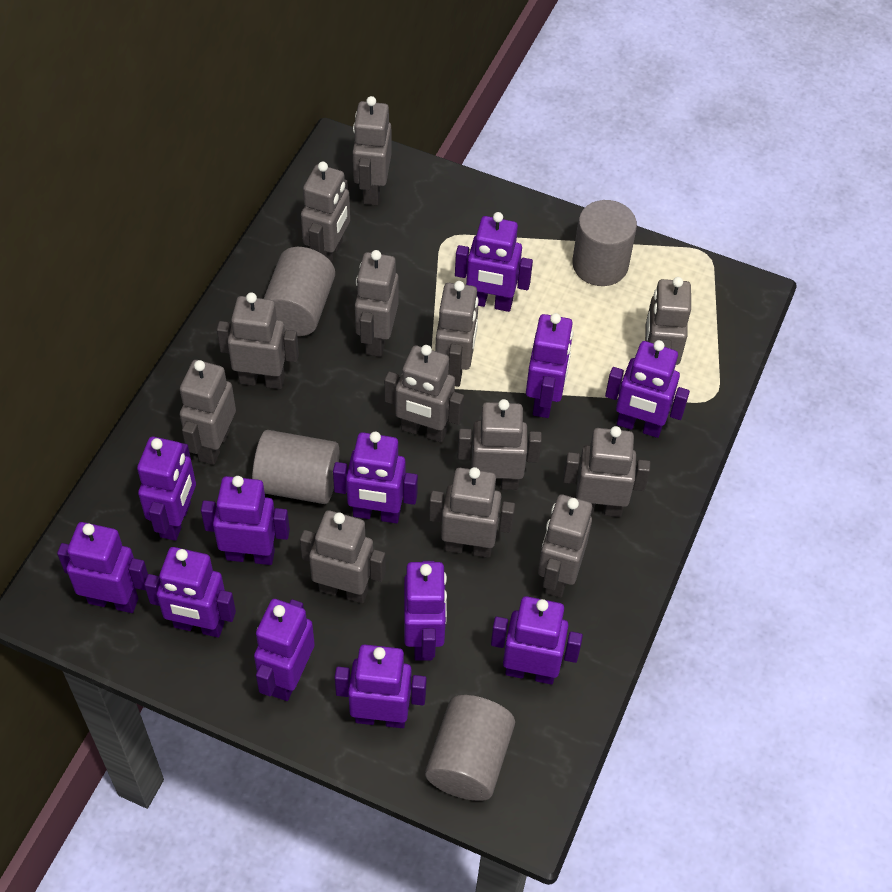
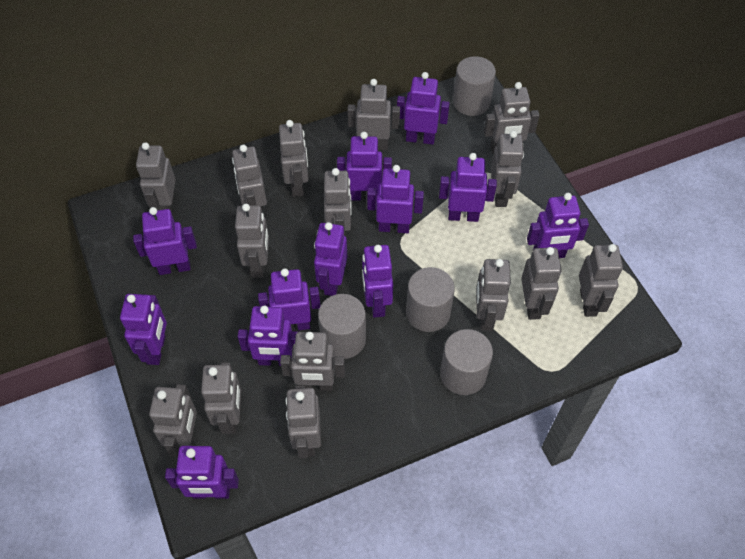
grey robot: [180,360,236,465] [217,292,299,389] [300,510,386,604] [301,162,350,262] [353,96,392,205] [355,250,399,357] [384,345,464,443] [429,467,515,558] [435,281,478,387] [458,399,542,490] [538,494,592,598] [563,426,651,517] [645,277,691,365] = 13 -> [136,142,175,212] [149,384,197,457] [201,362,241,434] [232,145,267,207] [235,204,269,278] [279,120,309,197] [280,332,345,391] [286,385,321,458] [324,168,352,236] [347,79,400,150] [476,259,511,331] [484,82,540,154] [491,130,524,207] [521,247,562,320] [579,244,623,317] = 15

